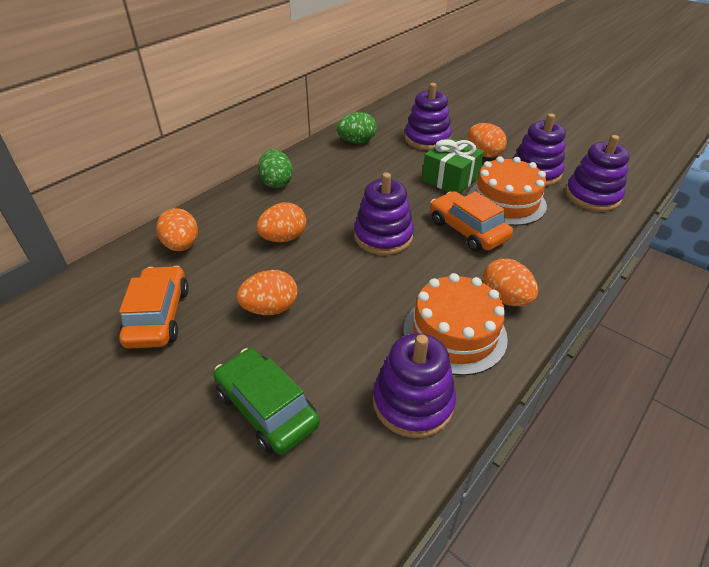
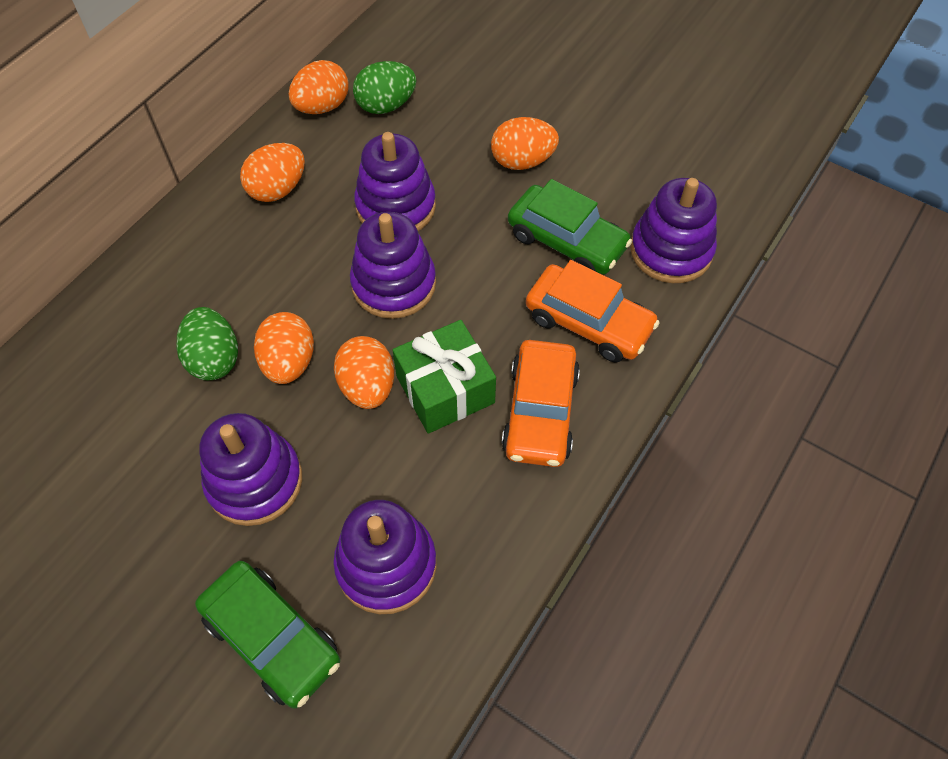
green car: [213,348,320,455] = 1 -> [195,561,340,708] [508,179,632,275] = 2
orange cake: [403,273,508,376] [468,156,547,226] = 2 -> none = 0

